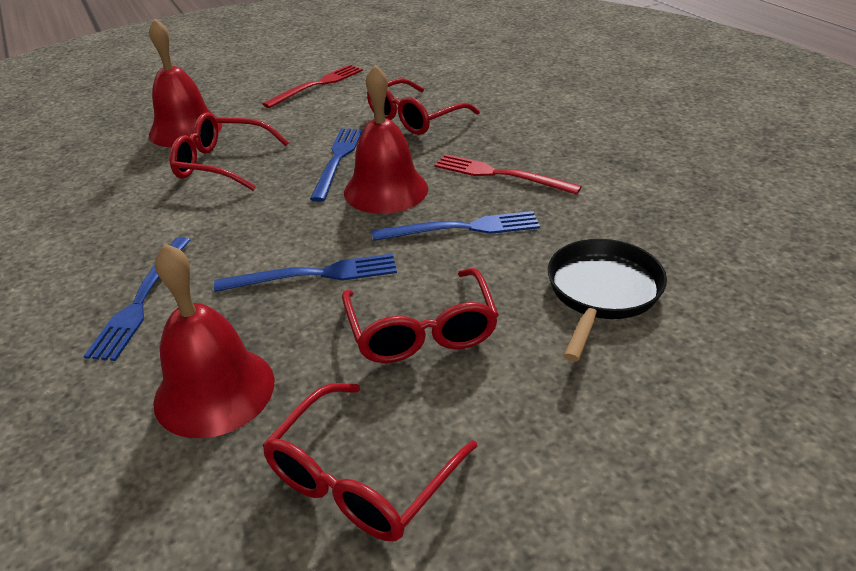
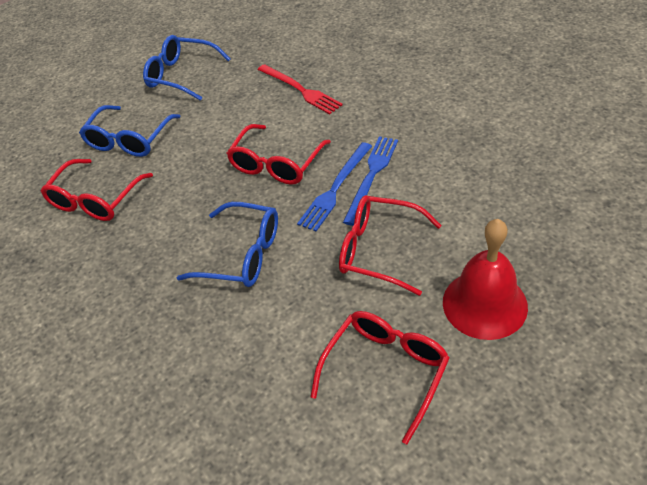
black pan: [548,239,667,362] = 1 -> none = 0
blue fork: [84,237,190,361] [214,253,397,292] [310,128,363,202] [372,211,540,241] = 4 -> [297,142,372,231] [343,136,398,226] = 2
blue glasses: none = 0 -> [79,105,181,157] [143,35,230,101] [177,202,278,287] = 3
red bell: [149,18,223,147] [153,244,275,438] [344,65,428,214] = 3 -> [443,219,528,340] = 1
red fork: [263,65,363,108] [434,154,582,195] = 2 -> [258,64,343,115] = 1

